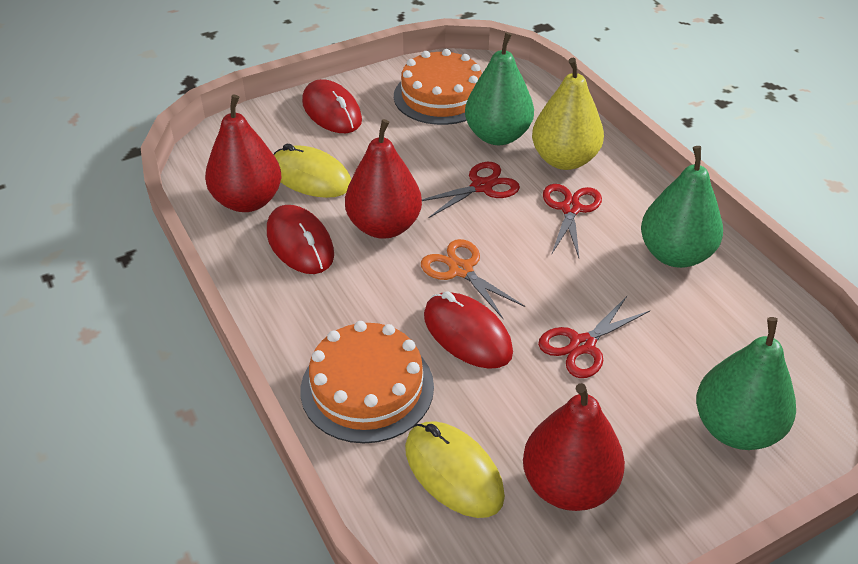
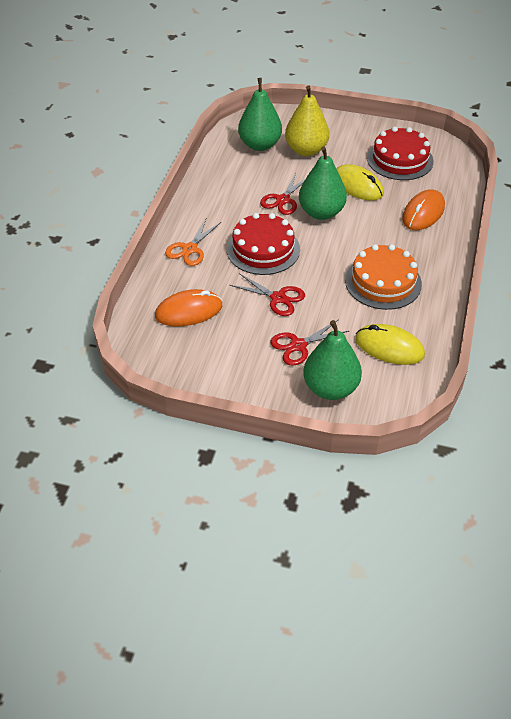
orange cake: [301,321,434,443] [394,49,482,125] = 2 -> [345,244,422,310] = 1
orange mouse: none = 0 -> [155,289,222,327] [402,189,445,230] = 2
red cake: none = 0 -> [227,213,300,275] [367,127,434,180] = 2
red mouse: [267,205,334,274] [302,79,362,133] [424,291,513,369] = 3 -> none = 0
red pear: [205,95,281,212] [345,119,422,239] [523,383,625,511] = 3 -> none = 0

